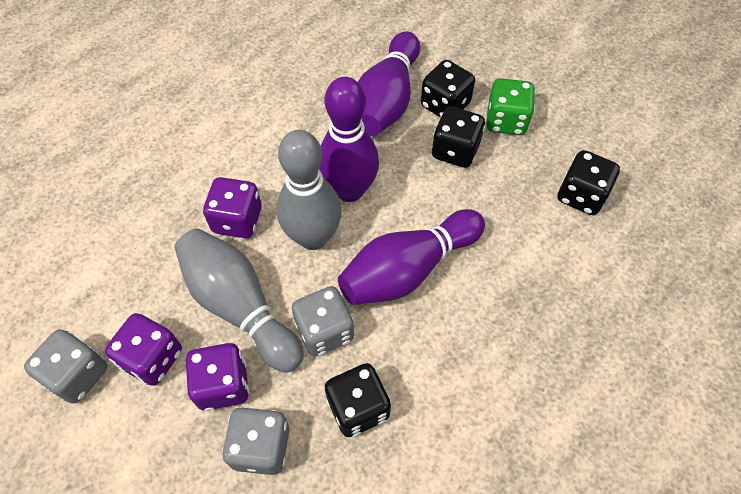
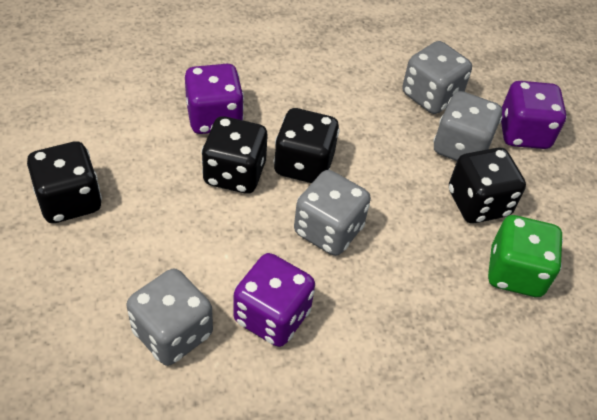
grey bowling pin: [174,228,304,373] [277,130,342,250] = 2 -> none = 0
grey dice: [24,329,107,403] [222,407,289,475] [292,286,354,357] = 3 -> [126,269,213,366] [294,170,371,256] [402,41,472,114] [433,91,503,161] = 4
purple bowling pin: [319,77,379,202] [338,209,485,305] [358,31,420,136] = 3 -> none = 0

